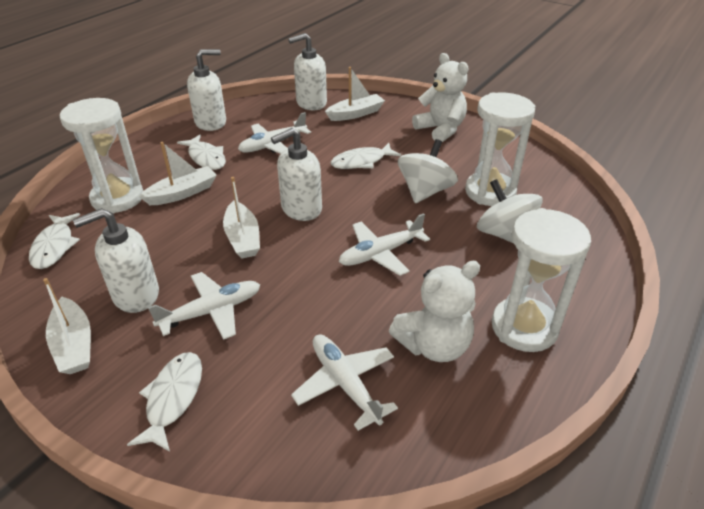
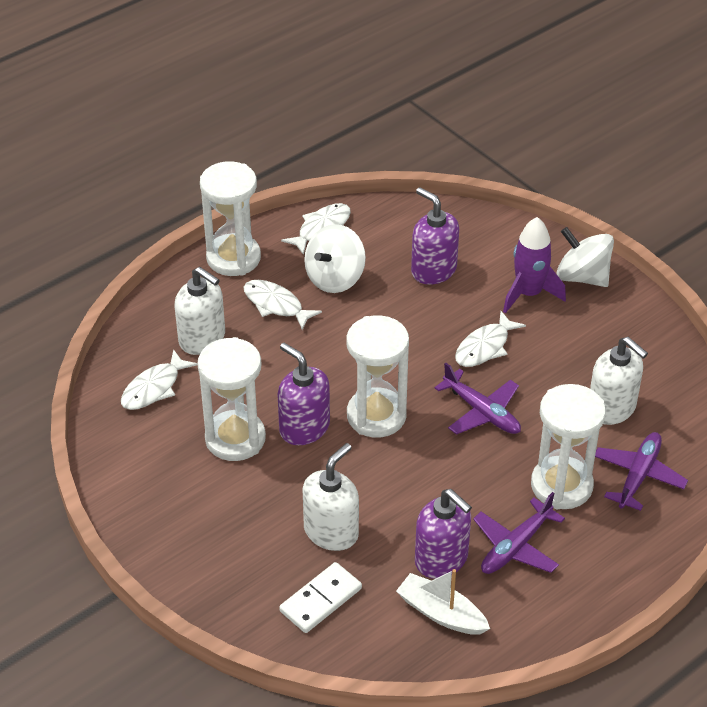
purple plane: none = 0 -> [434,363,521,435] [473,492,565,574] [595,432,688,511] = 3
purple rocket: none = 0 -> [503,217,566,313] = 1
purple soap dispenser: none = 0 -> [277,343,330,445] [411,187,459,285] [415,489,472,579] = 3
white boat: [43,278,91,374] [139,142,217,205] [223,177,260,259] [325,67,385,121] = 4 -> [396,569,490,635] = 1
white domino: none = 0 -> [279,562,362,633] = 1
white hourglass: [60,98,143,214] [465,92,535,206] [492,208,591,352] = 3 -> [197,337,266,461] [200,161,261,276] [347,315,409,438] [531,384,606,510] = 4
white plane: [148,272,260,340] [238,112,311,154] [291,334,398,431] [339,213,430,276] = 4 -> none = 0
white soap dispenser: [73,208,159,313] [187,49,226,131] [271,128,322,221] [288,33,327,110] = 4 -> [175,267,225,355] [303,443,359,551] [590,337,648,425] = 3
white teddy bear: [389,261,480,362] [412,53,469,142] = 2 -> none = 0

